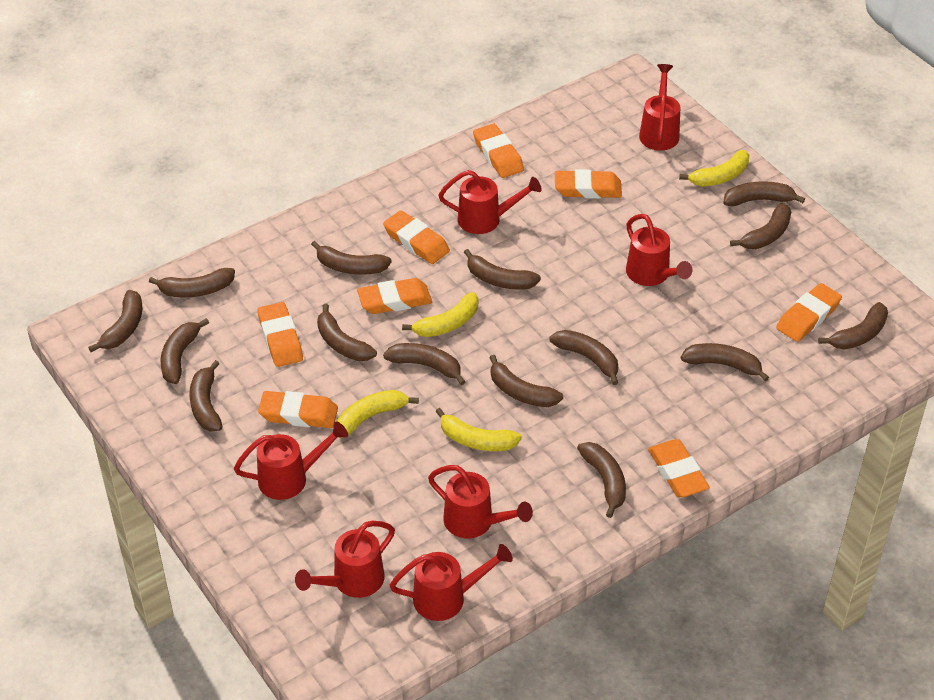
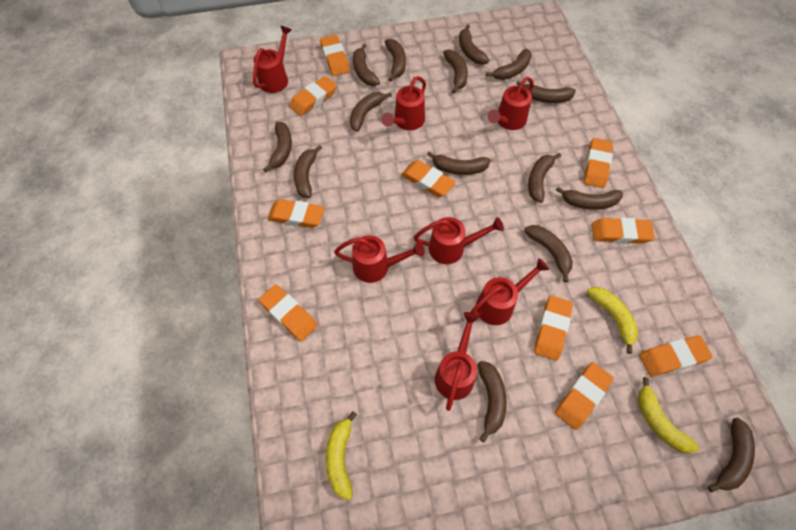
orange eraser: [258,302,303,367] [258,391,338,428] [357,278,432,314] [383,210,450,264] [473,124,524,178] [555,169,622,199] [648,439,710,497] [776,283,842,342] = 8 -> [259,284,318,341] [268,199,324,228] [289,76,337,116] [320,35,350,76] [401,160,456,197] [534,295,573,361] [555,362,614,430] [584,138,613,188] [592,217,655,244] [639,335,712,377] = 10
yellow banana: [337,390,419,438] [402,292,479,337] [435,408,522,451] [679,150,749,187] = 4 -> [326,411,357,500] [587,287,638,354] [638,377,699,454] = 3

